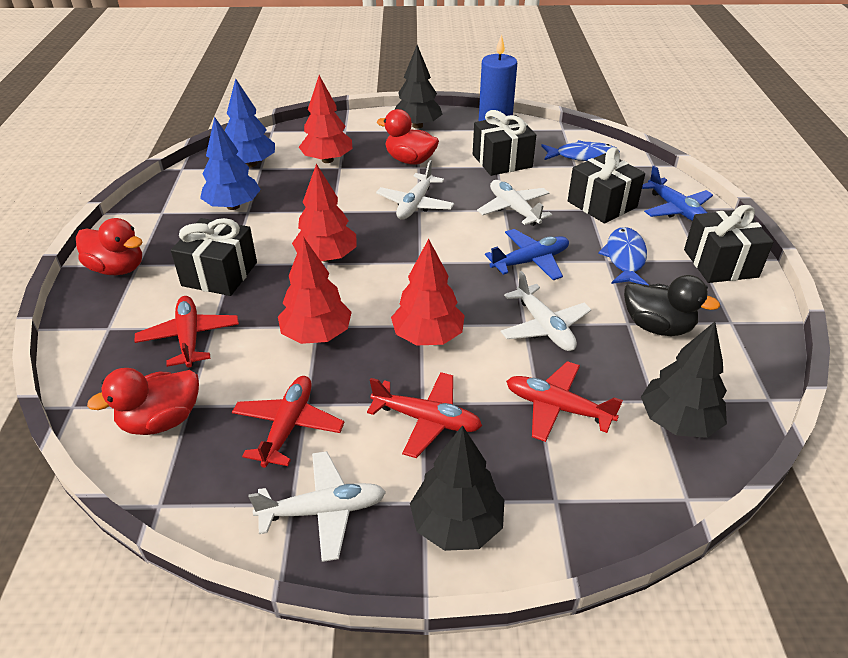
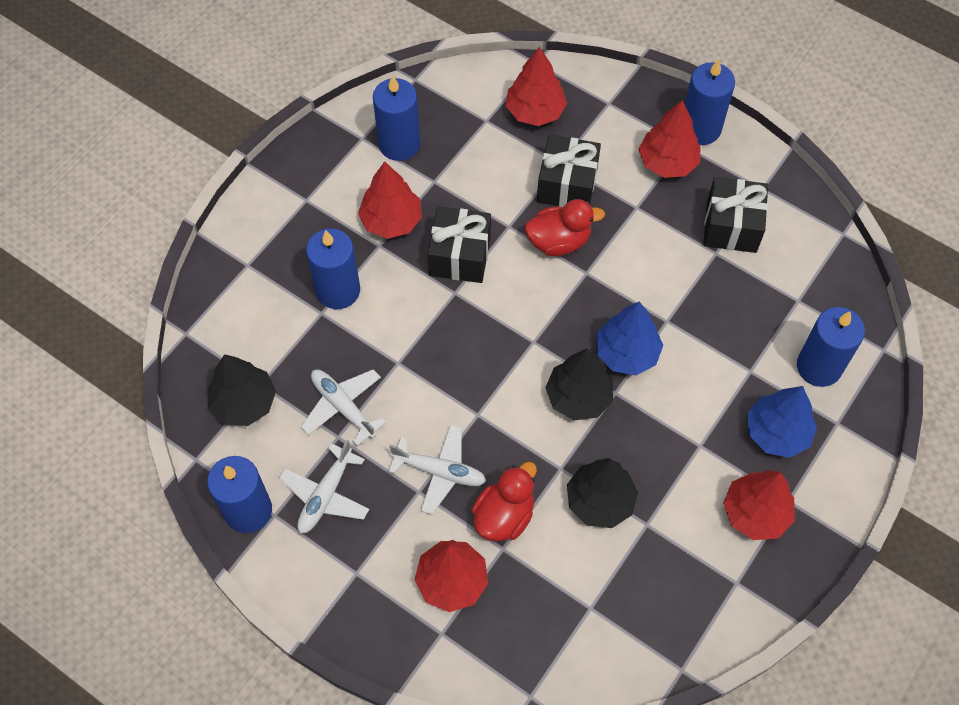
black duck: [624,275,720,336] = 1 -> none = 0
black gift: [171,218,257,296] [473,110,536,176] [568,147,645,223] [684,205,774,283] = 4 -> [427,206,491,283] [537,134,601,207] [703,177,768,253] = 3
blue candle: [479,34,517,121] = 1 -> [207,456,272,533] [306,228,360,309] [373,75,420,161] [685,59,735,145] [797,307,865,387] = 5
blue fish: [541,140,620,161] [598,227,648,285] = 2 -> none = 0
blue plane: [485,229,569,280] [642,166,713,221] = 2 -> none = 0
red duck: [76,218,143,275] [87,368,199,435] [377,109,439,165] = 3 -> [471,462,537,541] [525,199,605,256] = 2
red plane: [135,296,239,367] [232,376,344,468] [367,372,482,458] [506,361,623,442] = 4 -> none = 0
red tree: [278,237,352,344] [292,164,357,262] [299,75,353,163] [391,239,465,345] = 4 -> [358,161,422,239] [414,540,488,612] [506,47,567,126] [638,100,701,178] [723,470,795,540] = 5
white plane: [248,451,386,562] [376,160,454,220] [477,180,552,226] [500,271,591,351] = 4 -> [279,440,369,534] [301,369,386,446] [389,424,486,514] = 3

